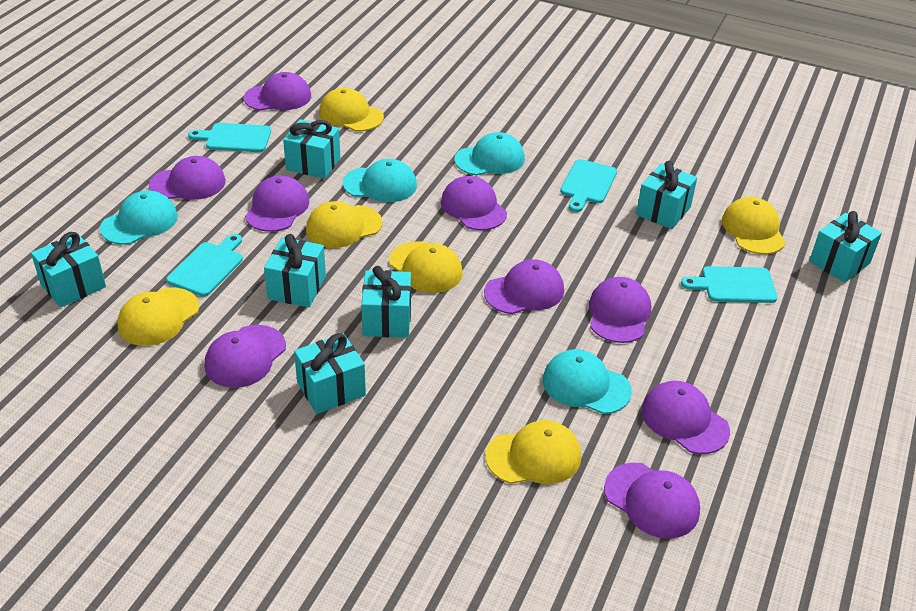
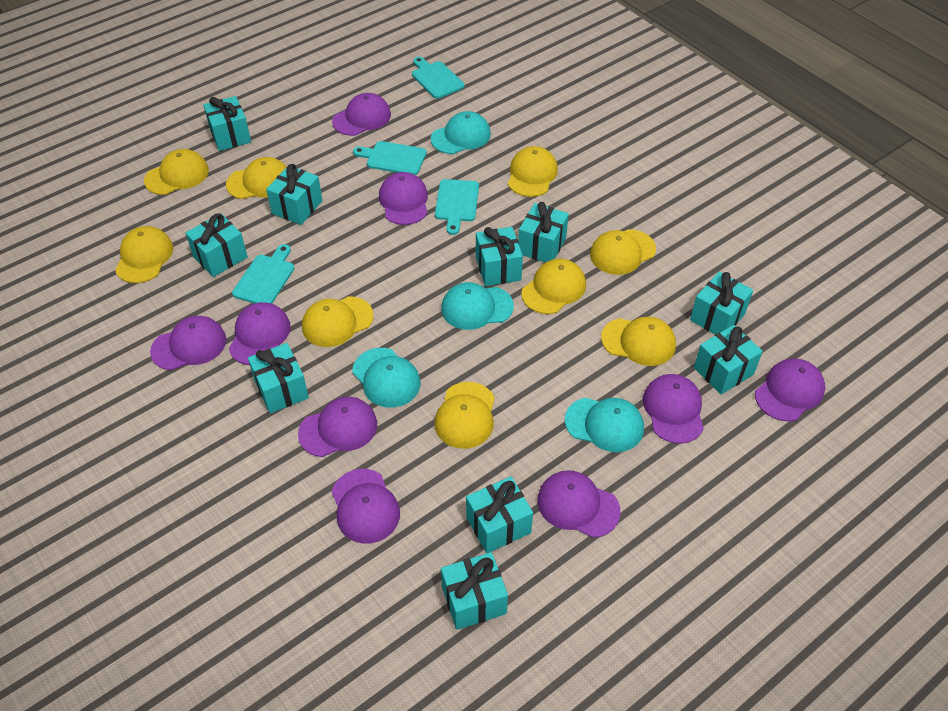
turquoise gift: [31,232,106,308] [264,234,326,307] [283,119,340,179] [294,333,366,414] [361,266,411,338] [636,161,697,229] [809,211,882,283] = 7 -> [186,213,248,277] [203,96,251,151] [248,343,309,414] [266,164,322,225] [441,552,508,630] [466,476,533,553] [476,227,523,286] [518,202,569,263] [690,271,753,335] [694,325,763,395] = 10
yellow cap: [117,288,199,346] [306,201,382,248] [319,88,384,131] [389,241,463,293] [485,420,581,484] [722,197,786,254] = 6 -> [115,226,173,283] [144,149,209,195] [226,157,287,199] [302,296,374,347] [434,382,495,449] [508,146,558,197] [521,258,586,314] [590,229,656,275] [601,317,676,366] = 9

